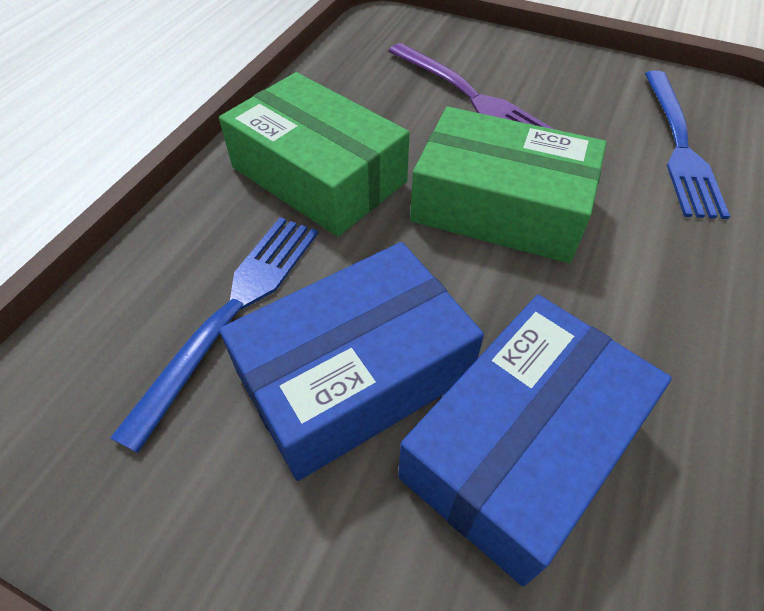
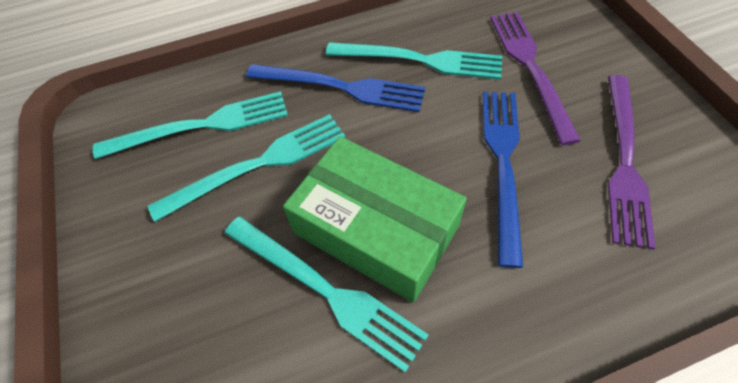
blue box: [219,242,484,481] [398,295,672,587] = 2 -> none = 0
green box: [219,72,410,237] [410,107,606,263] = 2 -> [283,137,467,303] = 1
purple fork: [388,43,554,129] = 1 -> [490,12,581,145] [608,75,656,249] = 2
turquoise fork: none = 0 -> [93,91,288,159] [148,114,346,222] [224,217,429,372] [326,42,502,80] = 4

